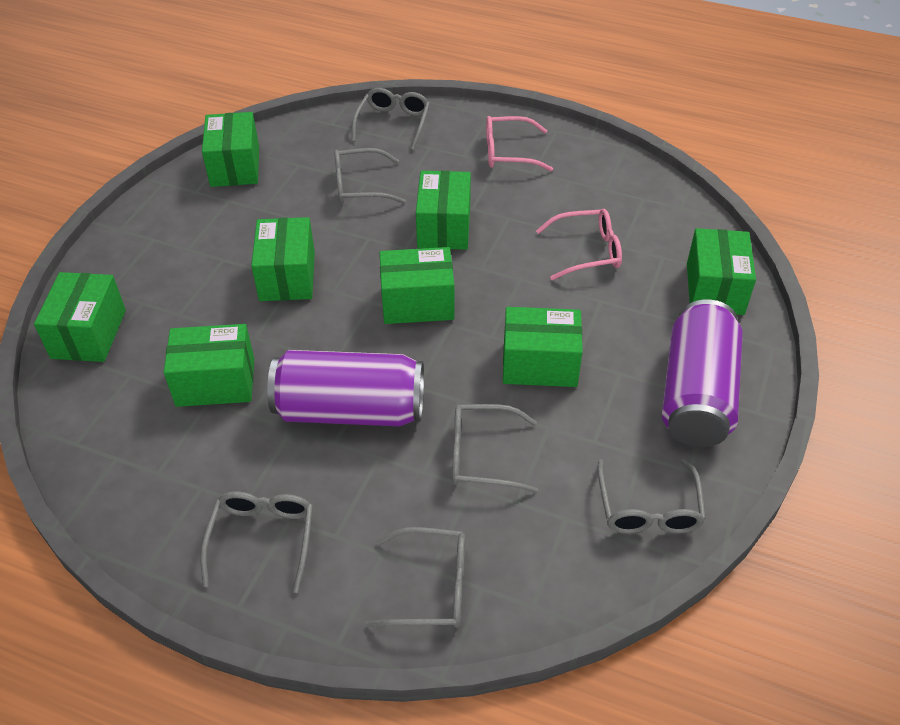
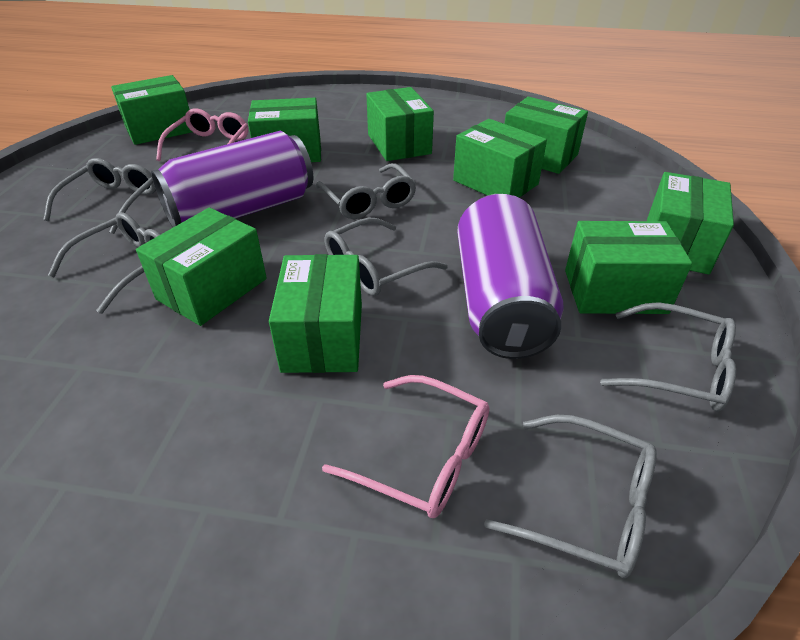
green box: [34,272,126,362] [164,324,254,407] [202,112,259,187] [251,217,315,301] [380,247,454,324] [416,171,471,250] [503,307,583,387] [687,228,756,315] = 8 -> [111,75,192,145] [136,208,267,326] [248,98,321,162] [269,254,362,373] [366,87,434,161] [453,119,547,198] [504,97,588,174] [565,221,692,314] [647,172,734,274] = 9

